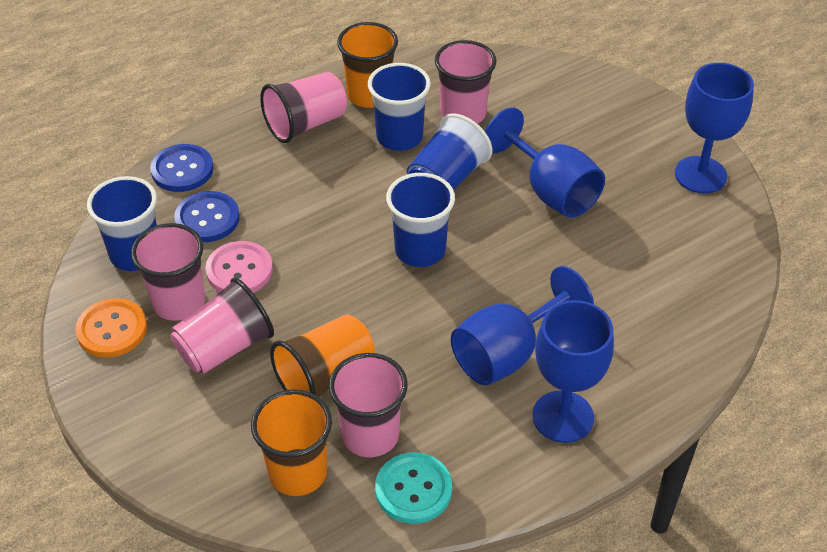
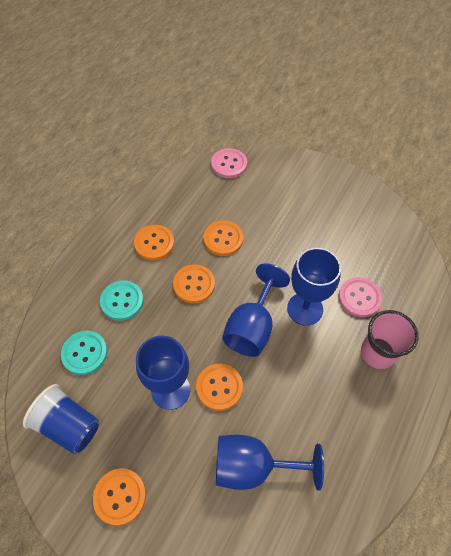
blue button: [150,144,213,192] [174,191,240,242] = 2 -> none = 0
blue cup: [87,176,157,271] [368,63,431,151] [386,173,455,267] [407,113,492,190] = 4 -> [23,384,99,454] = 1
orange button: [75,298,147,358] = 1 -> [93,468,146,526] [134,225,174,261] [173,264,215,303] [196,363,243,411] [204,221,243,256] = 5
orange cup: [251,389,332,496] [270,314,375,397] [337,22,398,108] = 3 -> none = 0
pink button: [205,241,273,293] = 1 -> [211,148,247,178] [338,277,382,317] = 2
pink cup: [131,223,205,321] [170,278,274,374] [260,72,347,143] [329,353,408,457] [435,40,496,124] = 5 -> [361,310,419,369] = 1
turquoise button: [375,452,452,524] = 1 -> [61,331,107,375] [100,280,144,321] = 2

